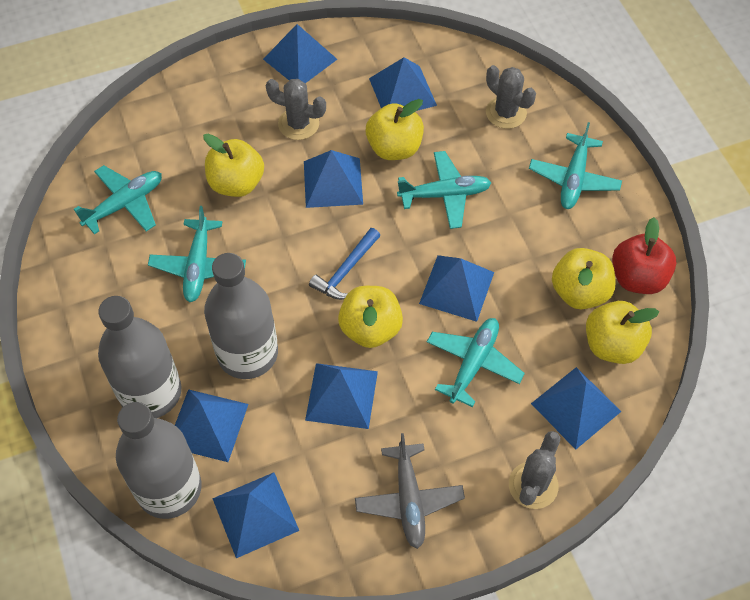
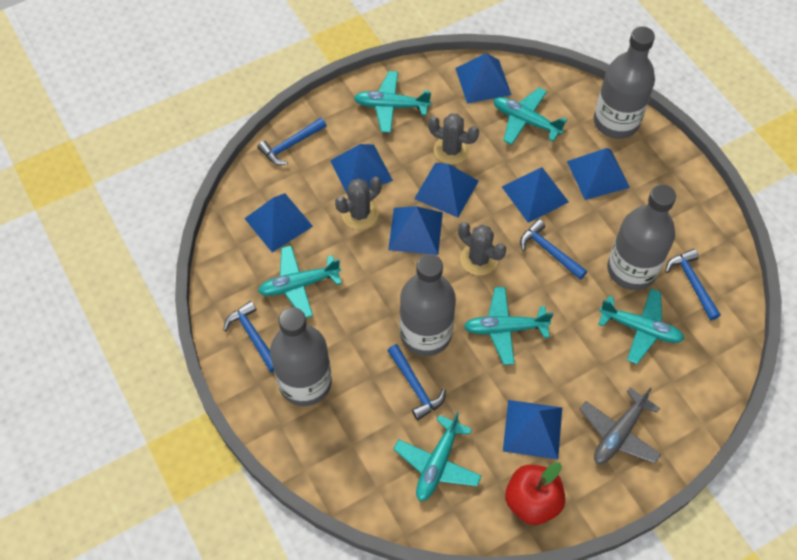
blue hammer: [309,228,380,300] = 1 -> [224,301,274,373] [257,118,327,165] [387,344,446,420] [520,219,587,280] [665,249,721,320] = 5
grey bottle: [98,296,182,418] [116,402,202,519] [204,253,278,379] = 3 -> [270,307,332,406] [400,254,456,356] [594,26,655,139] [607,184,676,290] = 4
turquoise plane: [74,165,162,234] [148,206,246,302] [397,151,491,229] [427,318,525,407] [529,122,622,209] = 5 -> [258,245,342,318] [354,71,431,133] [394,412,482,501] [464,287,553,365] [494,88,567,145] [598,289,684,364] = 6
yellow apple: [203,134,264,197] [338,286,403,348] [366,99,424,160] [552,248,616,309] [586,301,659,364] = 5 -> none = 0

